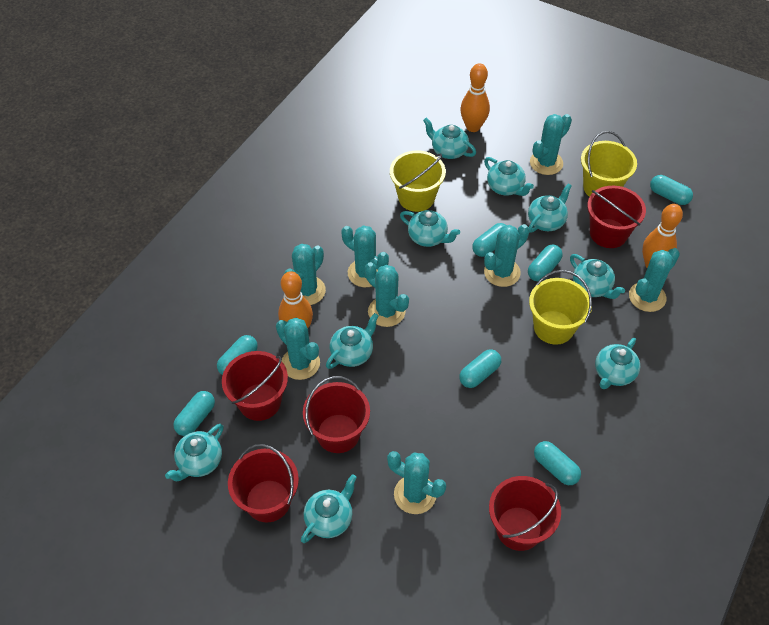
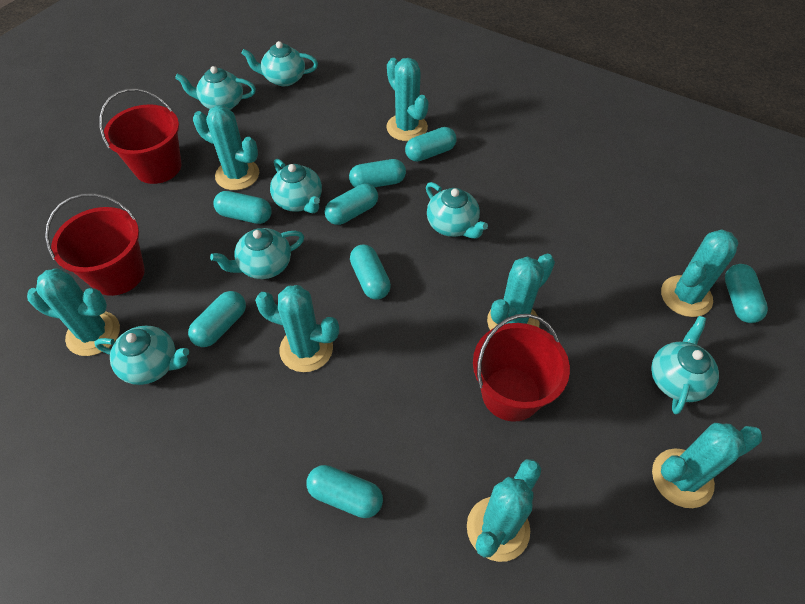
orange bowling pin: [278,271,313,328] [460,63,490,132] [642,204,683,268] = 3 -> none = 0
red bucket: [222,351,288,421] [228,444,299,522] [303,376,370,453] [489,476,561,551] [587,186,646,248] = 5 -> [45,193,145,296] [99,88,182,184] [473,314,570,422] = 3
turquoise capsule: [173,391,215,436] [217,335,258,375] [459,349,501,388] [472,223,507,257] [528,244,563,281] [534,441,581,485] [650,175,693,205] = 7 -> [188,291,246,347] [213,191,272,224] [307,465,383,518] [325,184,378,225] [349,159,406,187] [350,245,391,300] [405,127,457,162] [725,264,768,323] = 8
turquoise teapot: [165,424,224,481] [301,474,357,543] [326,313,379,369] [400,210,460,247] [423,118,476,159] [484,157,534,196] [528,183,572,233] [570,254,625,299] [595,338,640,389] = 9 -> [94,326,189,385] [175,66,256,110] [210,228,304,279] [241,41,318,86] [270,159,322,213] [426,182,488,239] [651,316,719,414] = 7
yellow bucket: [390,151,446,212] [529,270,592,345] [581,131,637,197] = 3 -> none = 0

